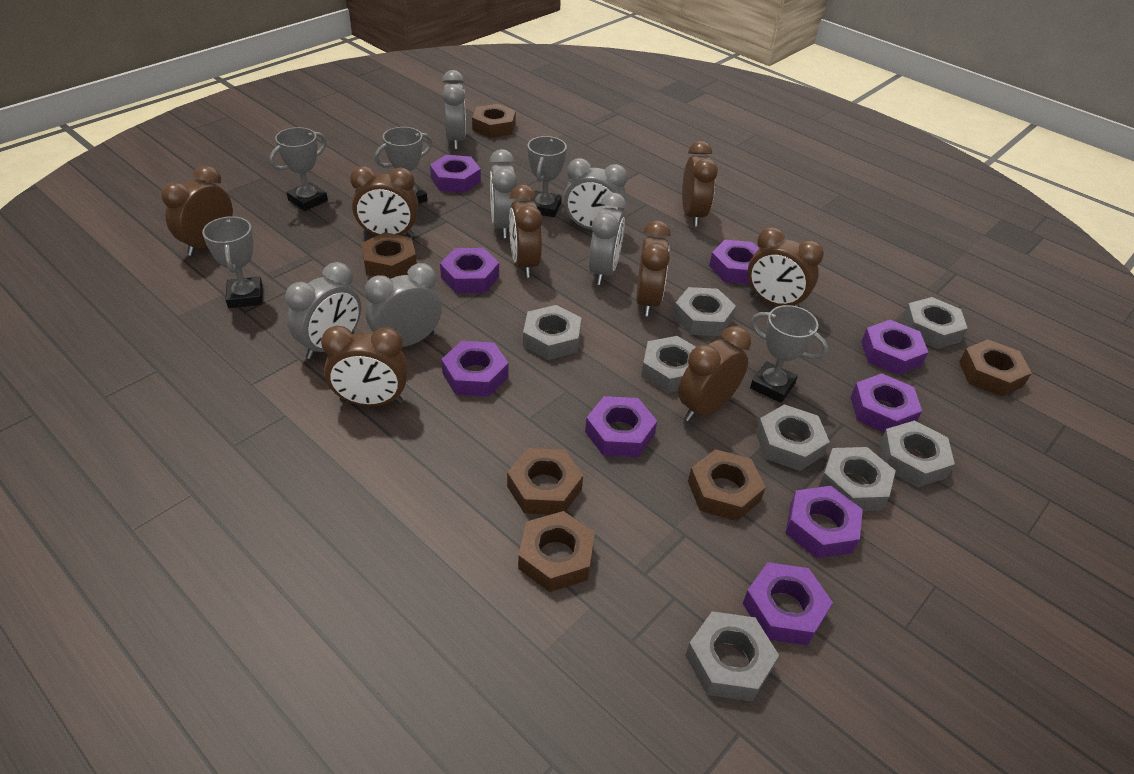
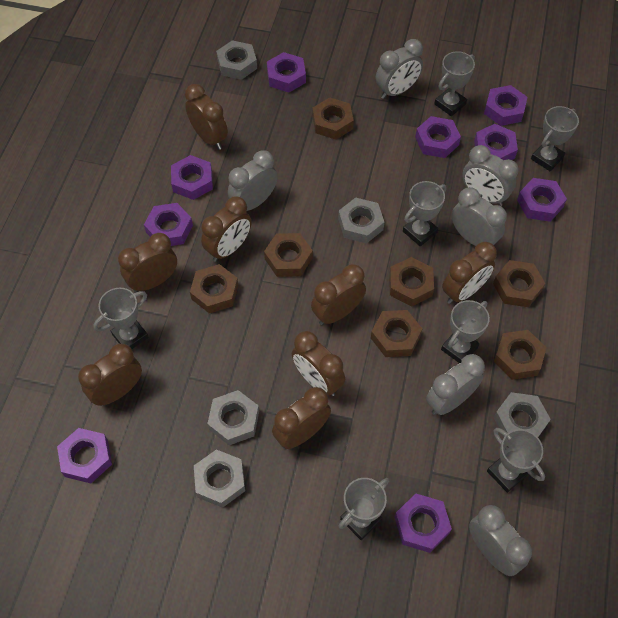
brown nut: [361,232,417,279] [472,104,516,138] [507,448,583,515] [518,511,595,592] [688,449,766,521] [959,339,1032,397] = 6 -> [190,264,238,313] [264,233,313,277] [312,97,354,140] [371,310,422,357] [389,257,434,307] [493,260,546,307] [494,330,547,380] = 7
grey nut: [523,305,581,360] [641,336,696,393] [673,287,736,336] [685,611,779,701] [756,404,830,471] [819,447,896,511] [880,421,955,487] [903,297,968,349] = 8 -> [194,449,245,508] [207,390,259,445] [216,40,257,80] [338,198,384,244] [494,392,551,437] = 5
grey trophy: [202,216,263,308] [270,127,328,211] [375,127,432,204] [528,136,567,217] [750,305,828,403] = 5 -> [93,288,149,349] [339,478,389,540] [403,181,446,246] [434,51,475,116] [441,300,490,363] [487,428,545,493] [531,106,579,171] = 7

